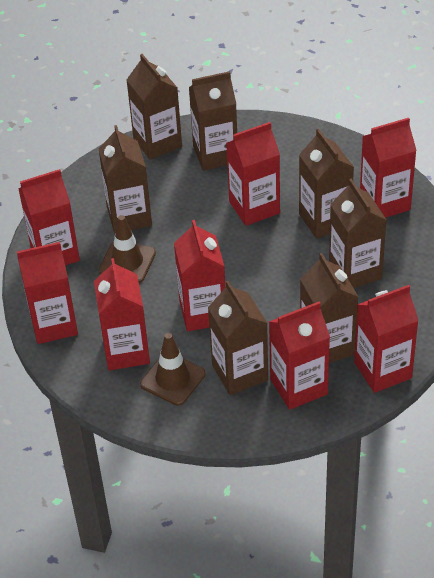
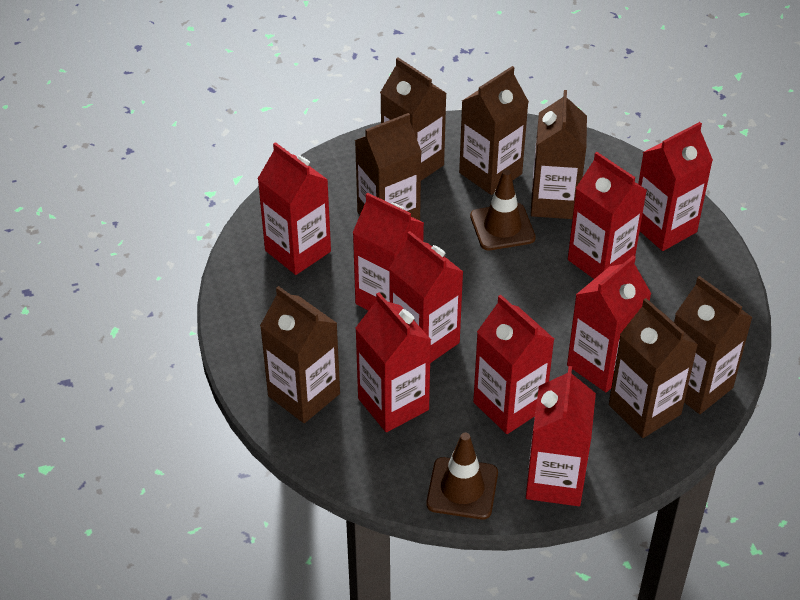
red carton: [17,242,78,344] [18,169,80,265] [94,258,150,370] [174,220,225,331] [226,122,280,226] [269,302,330,410] [354,285,419,393] [360,118,417,218] = 8 -> [258,142,331,275] [352,193,424,311] [355,293,431,432] [389,231,463,363] [473,295,554,434] [526,366,596,506] [567,256,651,392] [568,152,647,279] [638,122,713,251] = 9

